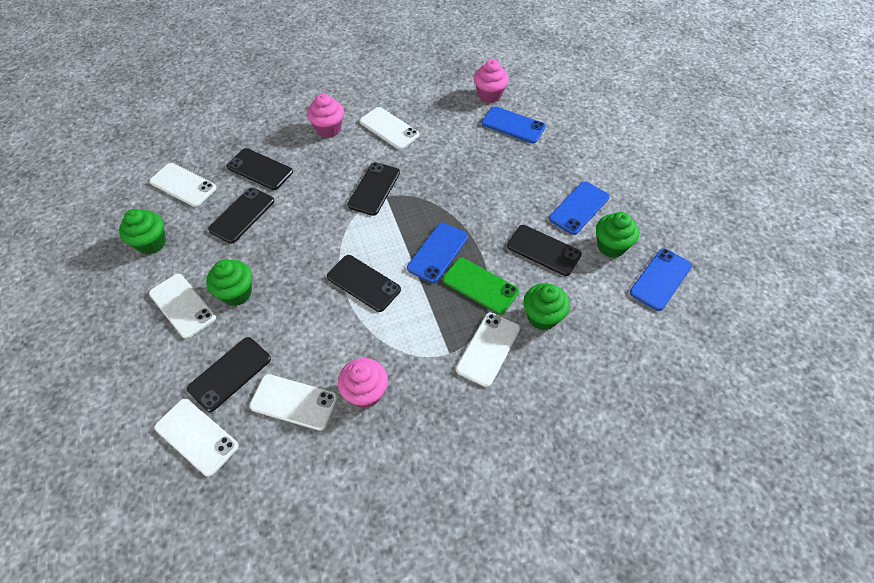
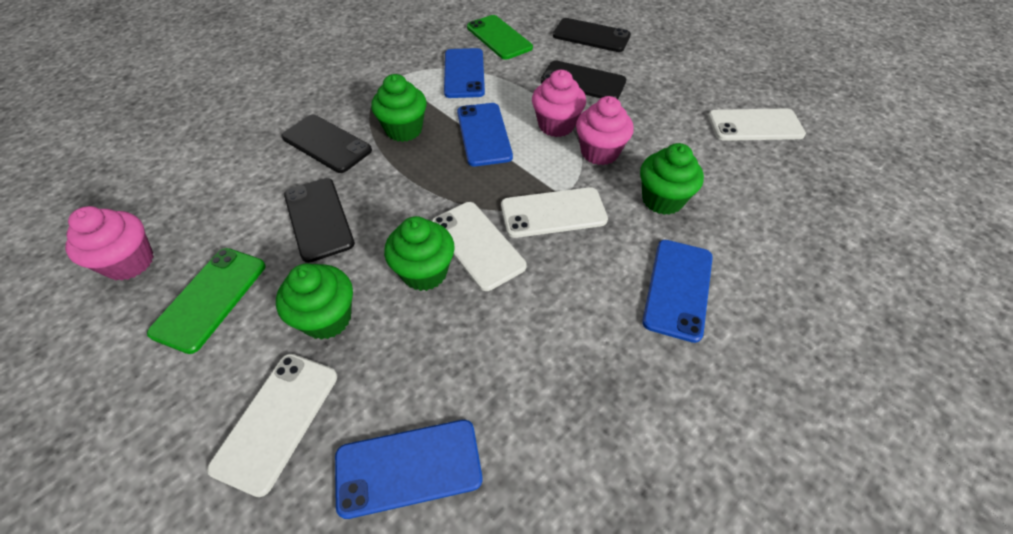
black phone: [187,337,271,412] [208,187,274,244] [227,148,293,190] [327,255,401,312] [347,162,400,216] [507,225,582,276] = 6 -> [281,115,372,173] [284,178,355,263] [541,60,626,99] [553,18,631,52] = 4
green phone: [443,258,519,315] = 1 -> [147,248,266,354] [467,15,533,60] = 2
white phone: [149,274,216,339] [150,163,217,207] [154,399,239,477] [249,374,338,431] [360,107,419,149] [456,312,520,387] = 6 -> [207,354,337,497] [432,202,527,291] [501,187,608,238] [708,109,806,141] = 4

